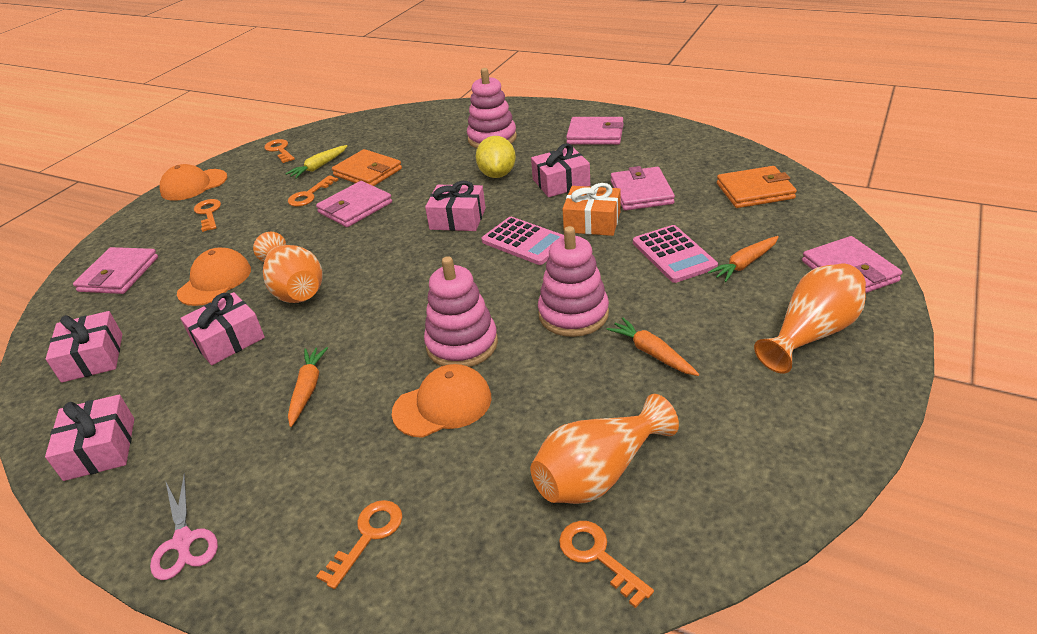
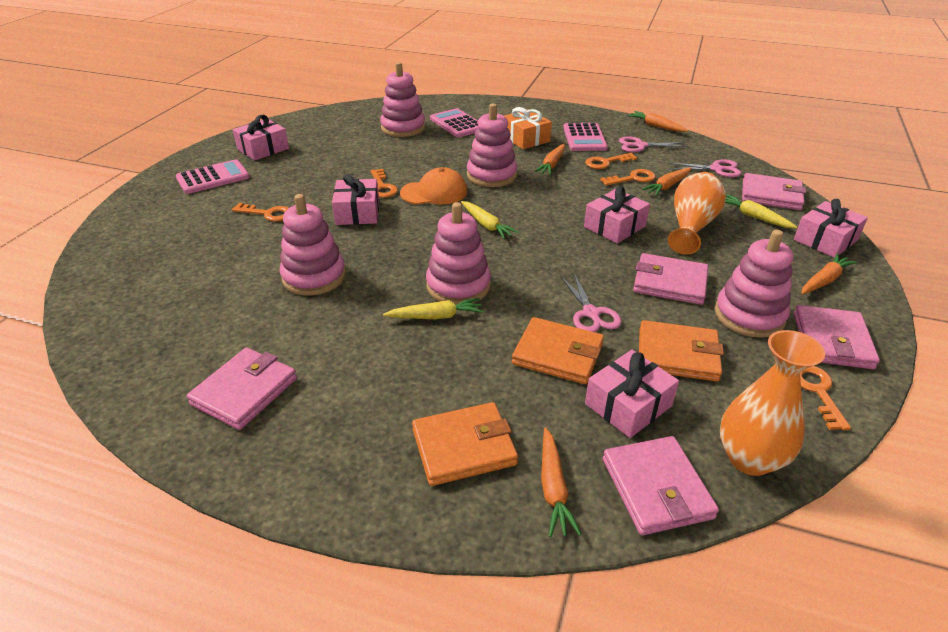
orange cap: [159,164,227,201] [177,248,251,306] [392,364,491,438] = 3 -> [400,167,467,204] = 1
orange carrot: [288,347,328,427] [607,318,700,376] [708,236,779,282] = 3 -> [535,144,565,175] [541,427,581,537] [628,111,688,132] [642,167,691,196] [801,253,857,294] = 5
orange vase: [253,232,323,303] [531,394,679,504] [754,264,866,374] = 3 -> [668,172,726,255] [720,330,825,476] = 2
orange wallet: [332,149,402,186] [717,166,797,208] = 2 -> [412,402,518,486] [512,317,604,384] [639,320,724,382] = 3
pink calculator: [481,217,564,265] [633,225,718,283] = 2 -> [176,159,250,194] [430,108,478,137] [563,123,608,151] = 3
pink scissors: [150,473,218,580] = 1 -> [561,274,621,332] [619,136,687,152] [668,159,741,177] = 3
pink stacking toy: [424,256,498,367] [467,68,517,148] [538,226,609,337] = 3 -> [280,194,346,295] [380,62,425,137] [426,202,491,305] [467,103,517,187] [715,230,793,338] = 5
yellow carrot: [285,145,347,178] = 1 -> [383,298,483,319] [461,201,519,239] [725,194,797,228] = 3
yellow lemon: [475,136,516,178] = 1 -> none = 0

